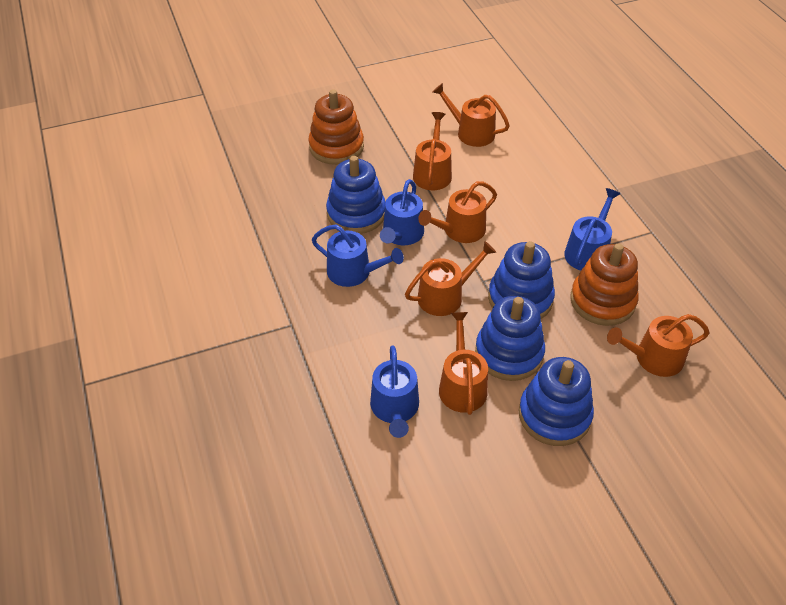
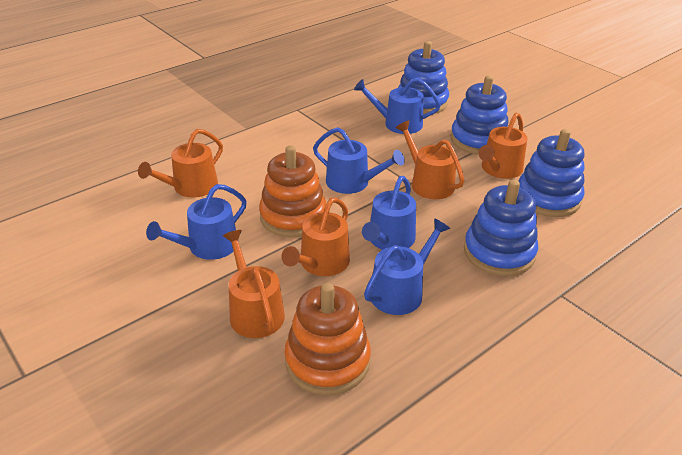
blue watering can: [312,225,404,287] [370,345,419,438] [380,179,424,245] [564,188,620,271] = 4 -> [146,184,247,260] [313,127,405,194] [354,78,441,134] [362,176,416,250] [364,218,450,315] = 5
orange watering can: [405,241,496,316] [413,112,452,190] [418,181,497,243] [433,83,510,147] [439,312,488,415] [607,314,710,377] = 6 -> [138,129,223,198] [223,230,285,338] [281,197,350,276] [396,121,464,199] [479,113,527,179] = 5

